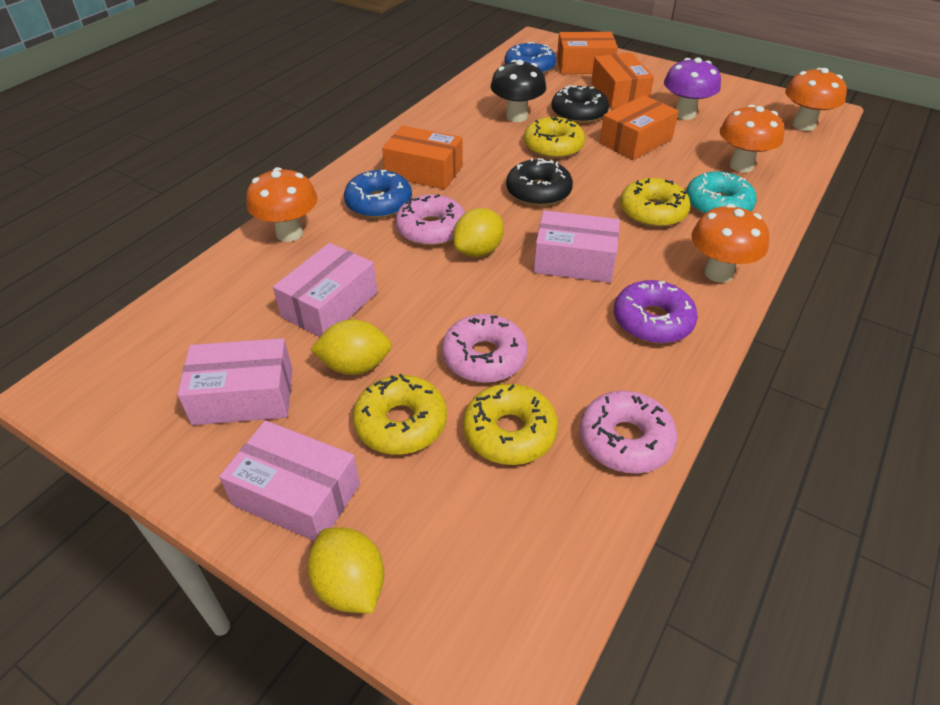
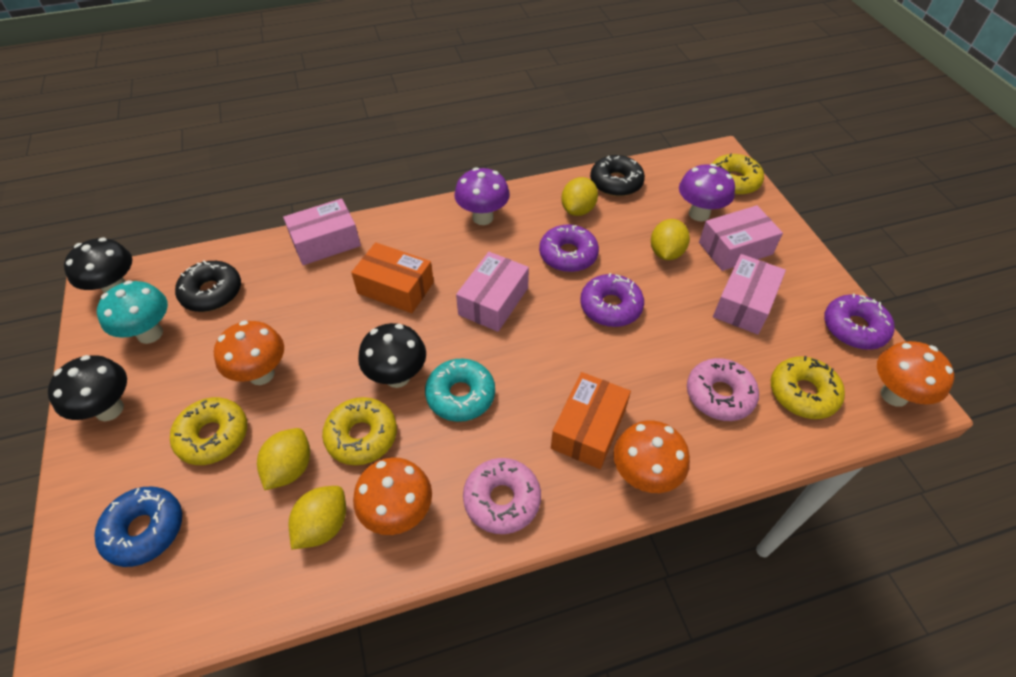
black mushroom: [491,60,546,122] = 1 -> [48,355,127,421] [64,238,132,293] [358,323,426,388] = 3
blue donut: [344,170,412,218] [504,42,556,74] = 2 -> [94,487,182,567] = 1
orange box: [382,125,463,189] [557,32,618,74] [591,53,654,108] [600,95,679,160] = 4 -> [351,242,434,313] [551,372,631,469] = 2
pink donut: [395,194,465,246] [442,314,528,383] [579,391,678,474] = 3 -> [463,458,541,534] [687,358,759,421] = 2
purple donut: [614,280,698,344] = 1 -> [539,224,599,272] [580,273,644,327] [824,293,895,350] = 3
purple mushroom: [664,57,721,120] = 1 -> [454,167,510,225] [679,164,735,221] = 2
turquoise mushroom: none = 0 -> [97,280,168,344] = 1
yellow lemon: [307,527,384,614] [310,319,392,375] [453,208,504,257] = 3 -> [257,428,310,490] [288,486,346,550] [561,177,598,216] [651,219,690,260] = 4

